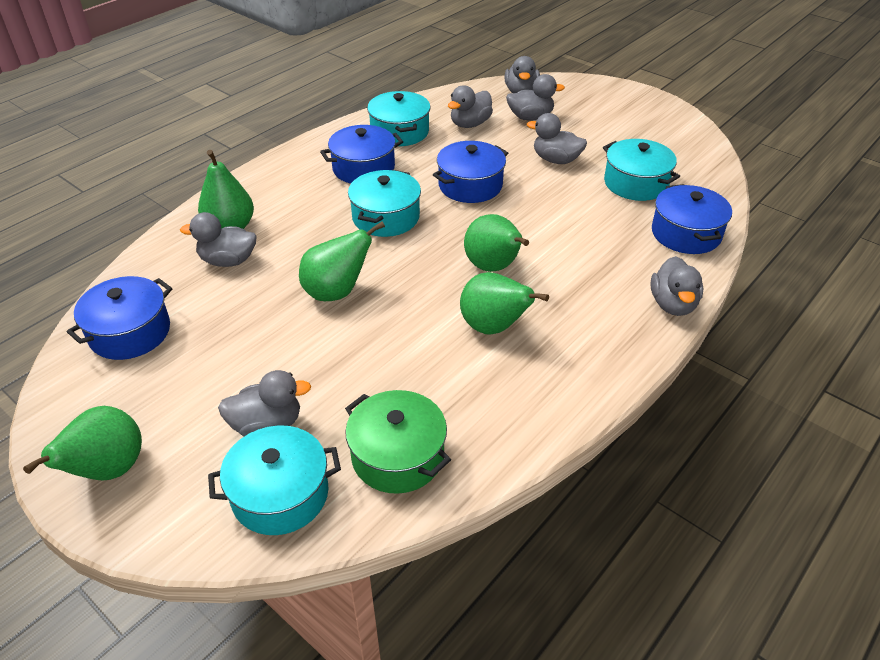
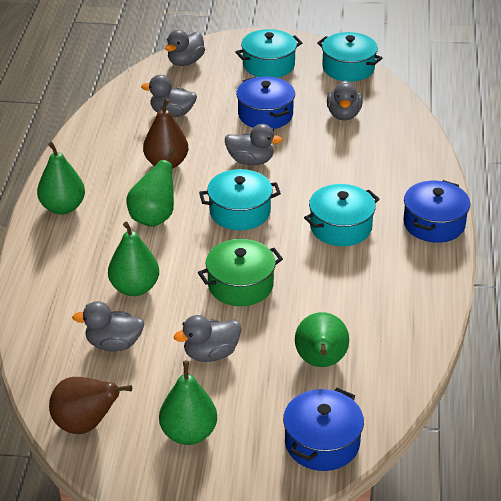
blue pot: [67,276,172,360] [320,125,403,184] [433,141,508,203] [652,184,732,254] = 4 -> [236,77,295,129] [283,388,364,471] [403,180,470,243] = 3
brown pear: none = 0 -> [49,377,132,434] [143,98,188,169] = 2
grey duck: [180,212,256,267] [218,370,311,437] [448,85,493,128] [504,56,540,93] [506,74,565,120] [527,113,587,164] [651,256,703,316] = 7 -> [72,301,144,351] [141,75,197,117] [165,30,205,66] [174,315,241,362] [225,124,283,165] [327,80,363,120] = 6

